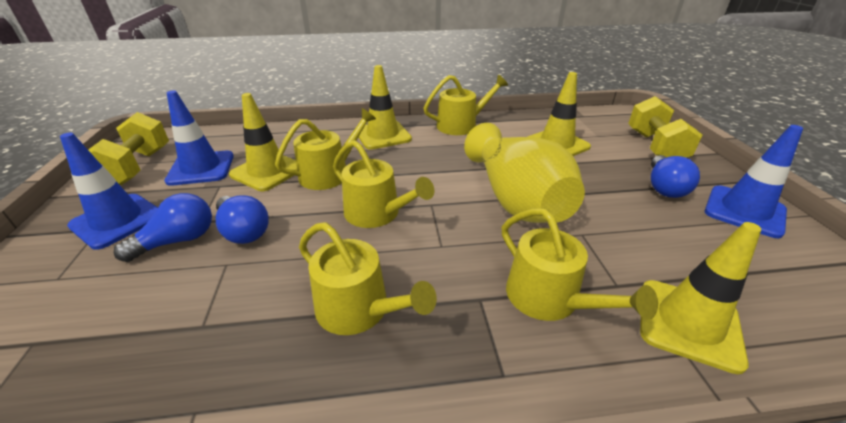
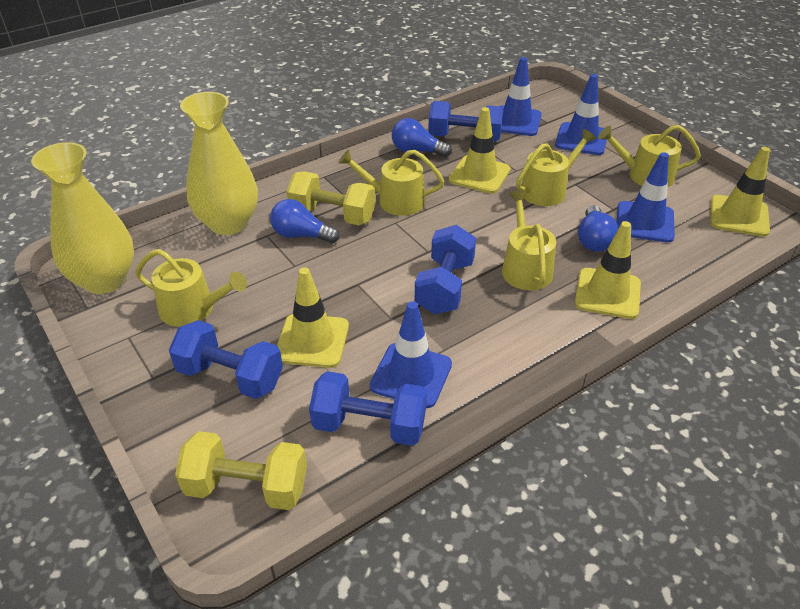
blue dumbbell: none = 0 -> [169,320,283,399] [309,371,427,446] [415,225,476,314] [428,101,503,142] = 4
blue traffic cone: [60,133,158,250] [164,90,234,186] [705,125,803,238] = 3 -> [370,301,452,408] [500,57,542,136] [555,74,607,155] [617,152,675,243] = 4
yellow vase: [464,123,585,223] = 1 -> [31,142,134,294] [180,92,258,235] = 2

